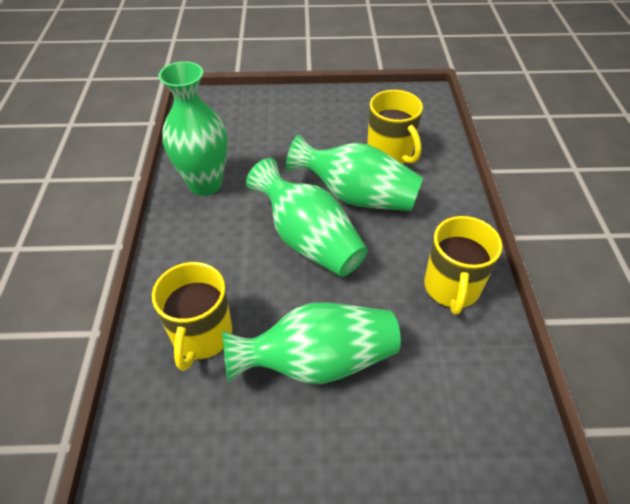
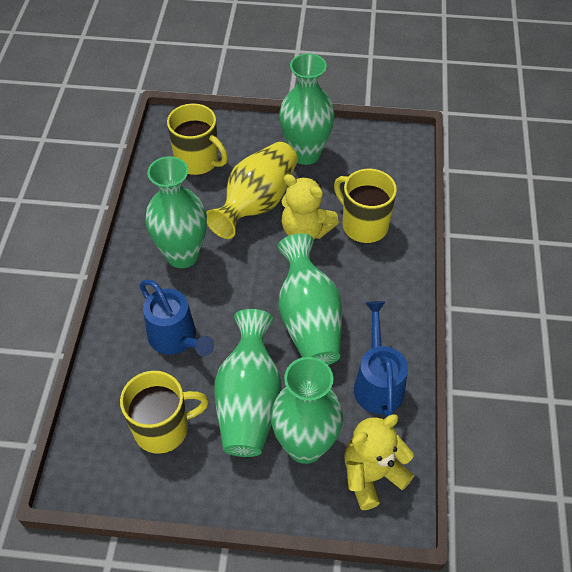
blue watering can: none = 0 -> [140,280,214,356] [354,301,408,417] = 2
green vase: [158,61,228,196] [222,302,401,384] [246,158,368,277] [286,134,423,211] = 4 -> [145,157,207,268] [214,309,282,457] [271,357,343,464] [277,233,342,365] [279,53,335,165] = 5
yellow teddy bear: none = 0 -> [282,174,339,239] [344,414,414,510] = 2
yellow vase: none = 0 -> [206,142,298,239] = 1

